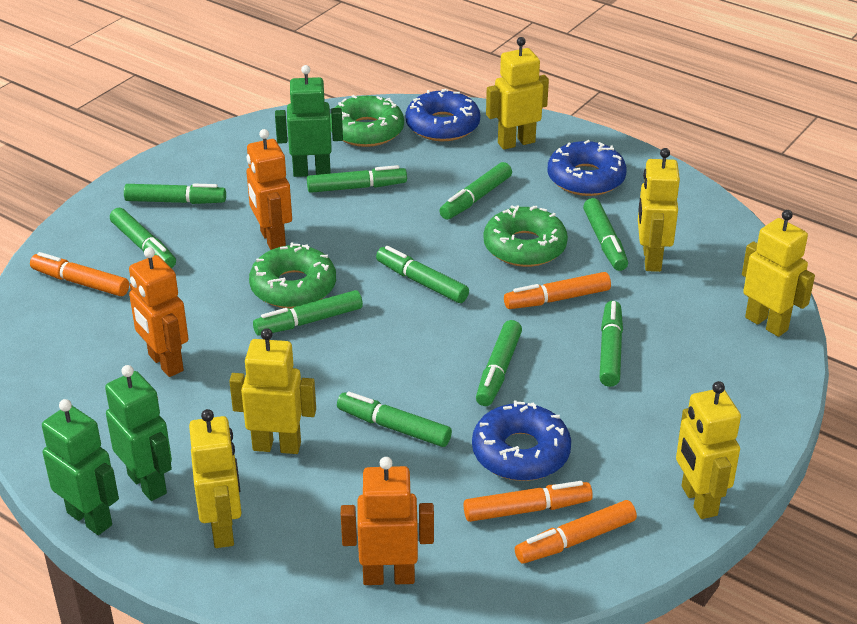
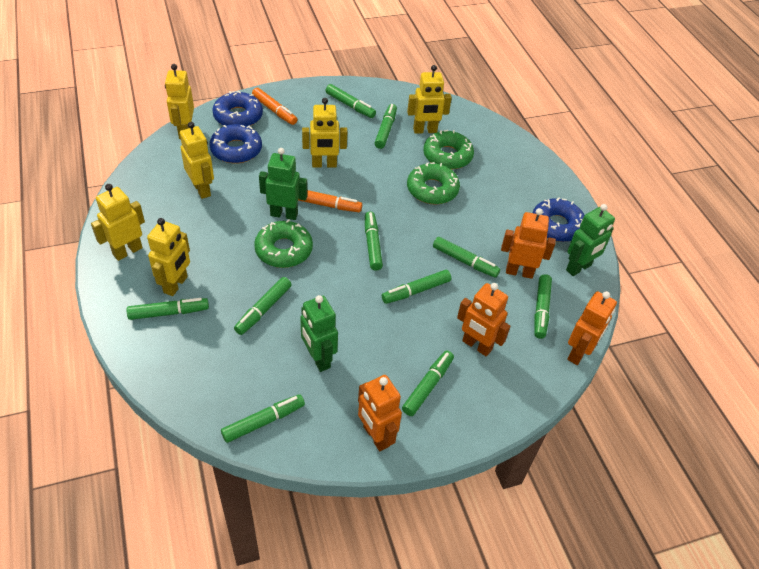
orange marker: [30,252,129,296] [464,481,593,522] [504,272,611,309] [515,500,637,564] = 4 -> [252,88,298,125] [298,190,362,212] = 2
orange robot: [129,247,188,377] [246,129,292,250] [341,457,434,585] = 3 -> [358,375,402,451] [457,283,511,356] [501,208,556,279] [567,291,617,365] = 4

